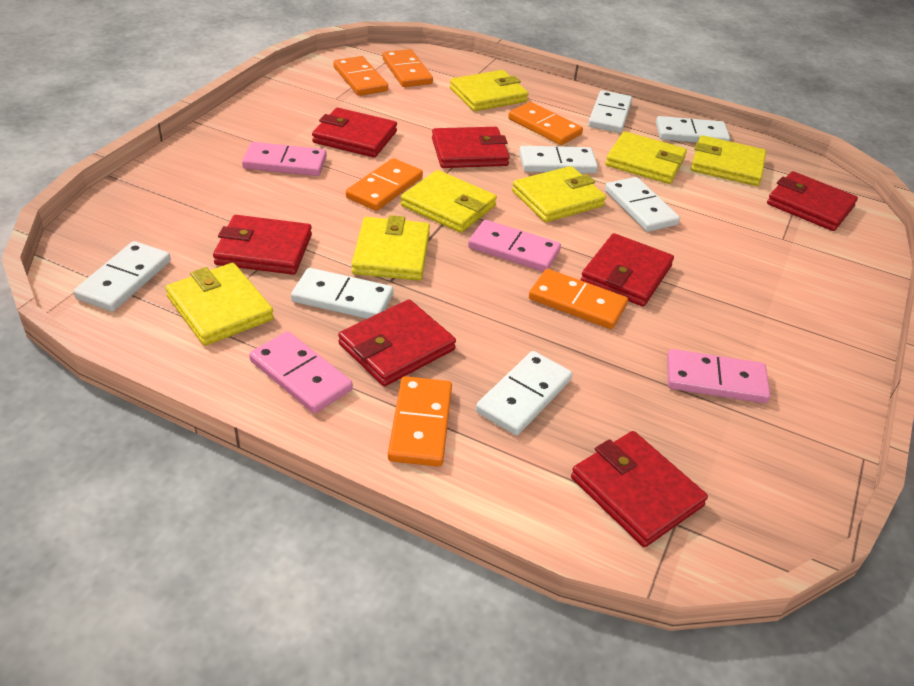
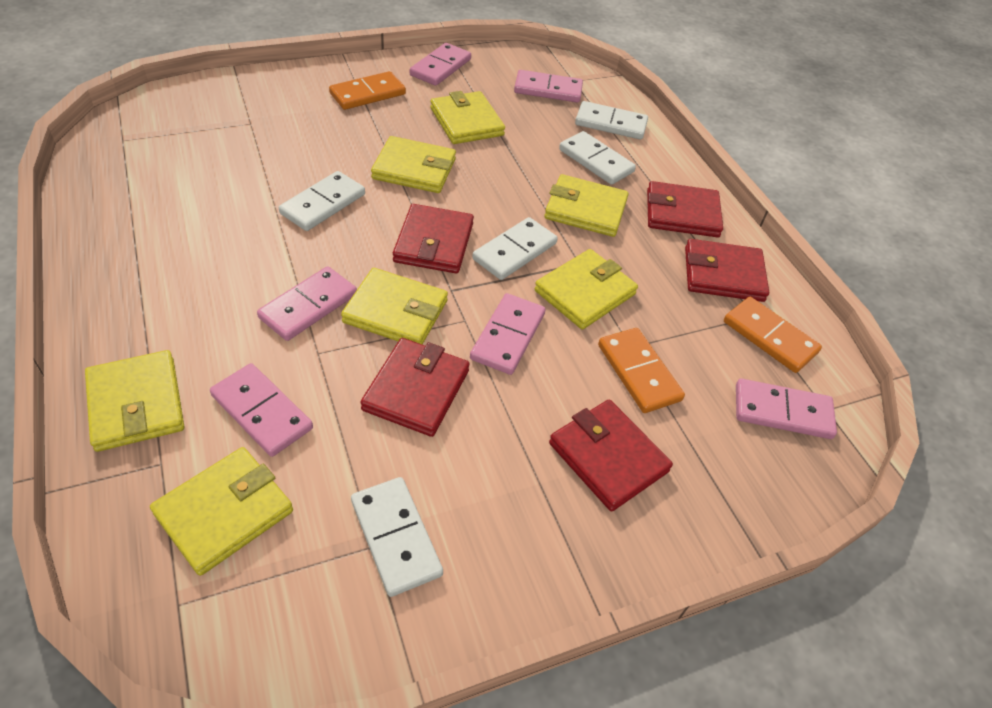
orange domino: [333,56,388,96] [346,158,423,211] [382,49,433,87] [388,376,452,467] [508,102,583,145] [529,269,628,329] = 6 -> [329,71,406,110] [598,328,685,413] [724,297,822,373] = 3
pink domino: [242,142,327,176] [249,331,353,414] [468,220,561,272] [667,349,771,403] = 4 -> [210,363,313,457] [257,266,357,341] [410,43,471,86] [470,293,546,375] [514,70,583,103] [736,379,837,439] = 6
red wallet: [213,215,312,275] [312,108,397,158] [338,299,456,386] [432,127,510,168] [571,431,708,547] [581,233,674,307] [767,171,858,231] = 7 -> [360,338,470,437] [393,204,474,273] [549,400,673,511] [647,181,723,238] [685,239,769,302] = 5
white domino: [73,241,171,312] [291,268,393,319] [476,351,573,435] [519,146,598,173] [588,90,632,133] [605,177,680,232] [656,116,730,142] = 7 -> [279,171,365,231] [351,477,443,597] [472,217,558,280] [559,131,636,185] [575,101,648,140] = 5

